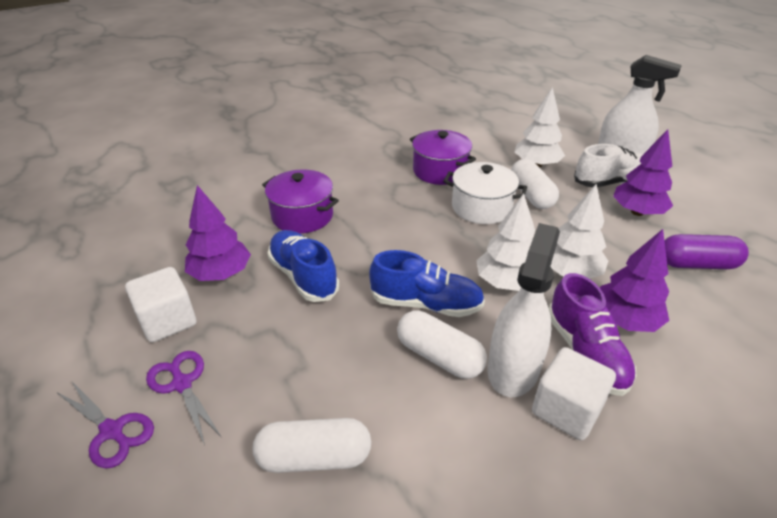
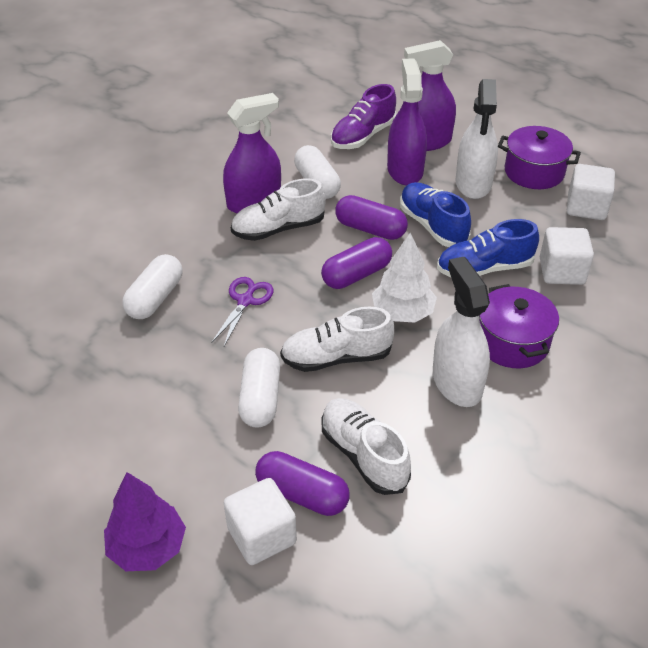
purple capsule: [665,234,749,269] = 1 -> [255,451,350,516] [321,237,392,289] [335,195,408,240] = 3
purple scissors: [58,382,154,468] [146,351,222,445] = 2 -> [211,277,274,346] = 1
purple spray bottle: none = 0 -> [223,93,281,213] [387,58,427,185] [404,40,456,151] = 3
purple tree: [185,185,251,281] [600,229,669,332] [613,129,673,216] = 3 -> [104,472,186,571] = 1
white cube: [125,267,196,342] [532,347,616,440] = 2 -> [224,478,297,565] [540,227,594,285] [567,164,615,220] = 3
white pot: [443,162,527,224] = 1 -> none = 0
white shoe: [574,144,643,188] = 1 -> [231,178,326,241] [280,307,394,372] [322,398,411,495] = 3
white tree: [476,193,535,291] [515,87,565,167] [550,184,608,279] = 3 -> [372,233,437,323] = 1

